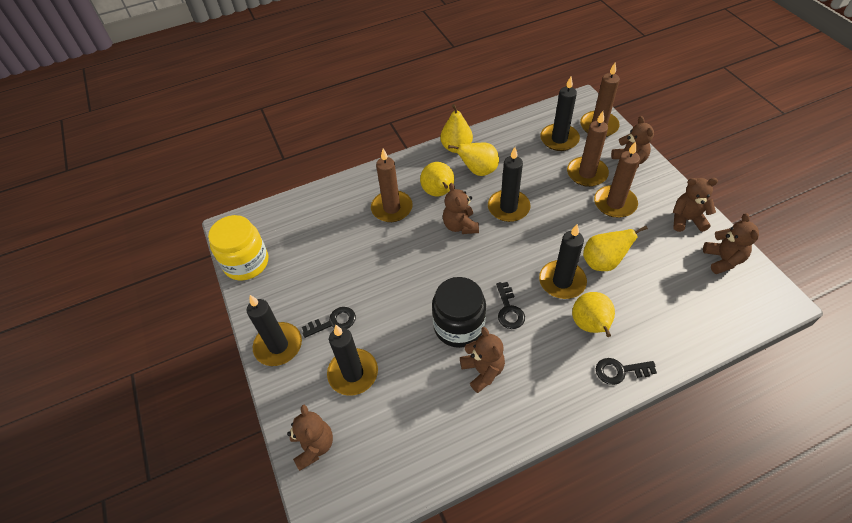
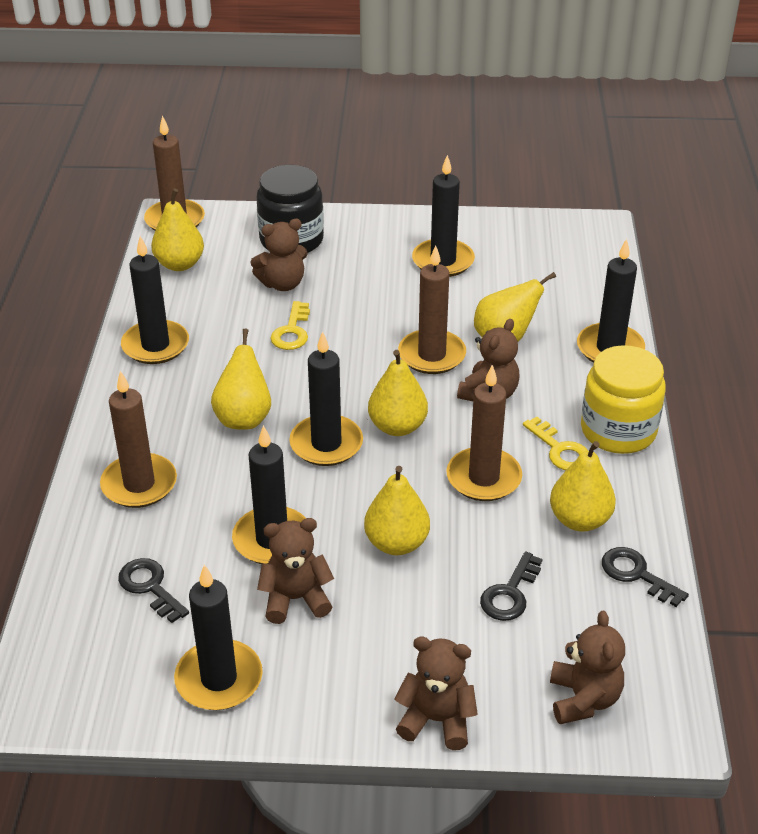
black candle: [247,295,302,366] [327,325,378,396] [488,147,531,222] [539,224,587,299] [540,77,580,151] = 5 -> [121,236,189,364] [174,565,263,710] [232,425,312,564] [289,331,363,466] [412,155,475,277] [577,239,645,363] = 6
brown teddy bear: [287,405,333,471] [443,183,479,234] [460,327,505,393] [611,116,654,168] [673,178,718,232] [703,213,759,274] = 6 -> [250,219,308,291] [257,518,334,624] [394,637,478,750] [457,319,520,401] [550,611,625,724] = 5
yellow key: none = 0 -> [270,301,310,350] [523,417,588,470] = 2
yellow pear: [420,162,454,196] [440,104,473,153] [448,142,499,176] [572,292,615,337] [583,226,648,271] = 5 -> [151,189,204,271] [211,328,271,430] [364,466,430,555] [368,350,428,436] [474,272,556,341] [550,441,616,532] = 6

